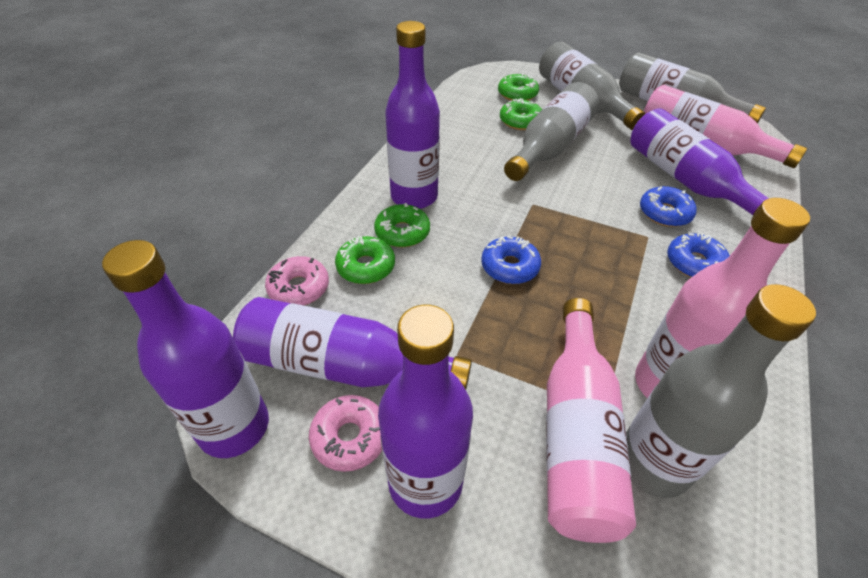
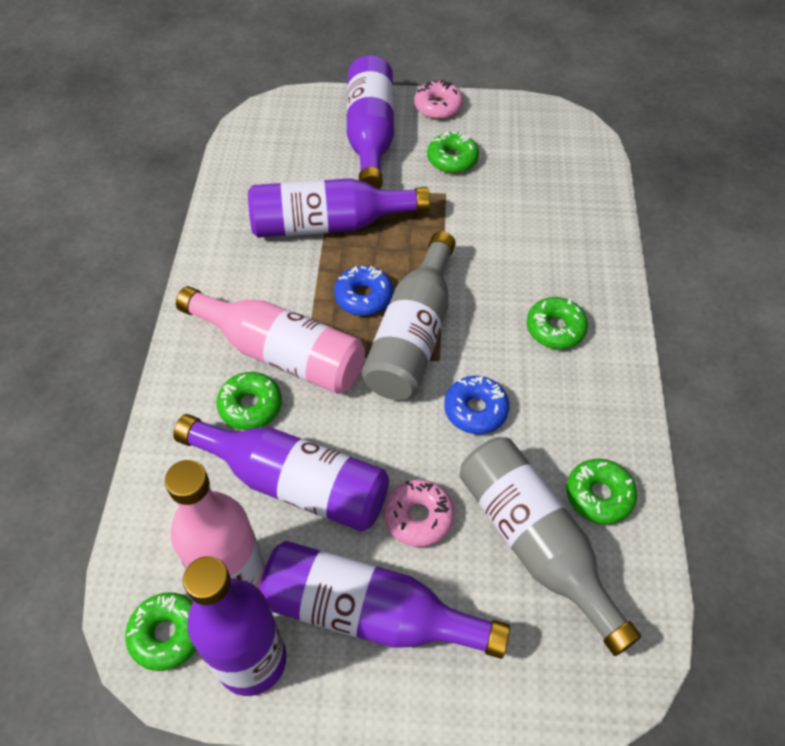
blue donut: [481,236,541,284] [640,186,697,227] [667,232,730,278] = 3 -> [334,266,393,316] [444,376,509,434] = 2
green donut: [335,236,395,284] [374,203,430,247] [498,73,539,101] [500,98,542,130] = 4 -> [125,592,196,671] [216,372,282,430] [427,131,479,173] [527,297,588,349] [566,459,637,524] = 5
grey bottle: [504,82,599,181] [539,42,646,130] [619,52,766,124] [626,284,816,498] = 4 -> [362,231,456,400] [459,437,641,656] = 2
pink bottle: [546,298,636,543] [635,198,810,398] [644,85,807,168] = 3 -> [165,460,266,590] [176,286,365,394] = 2

